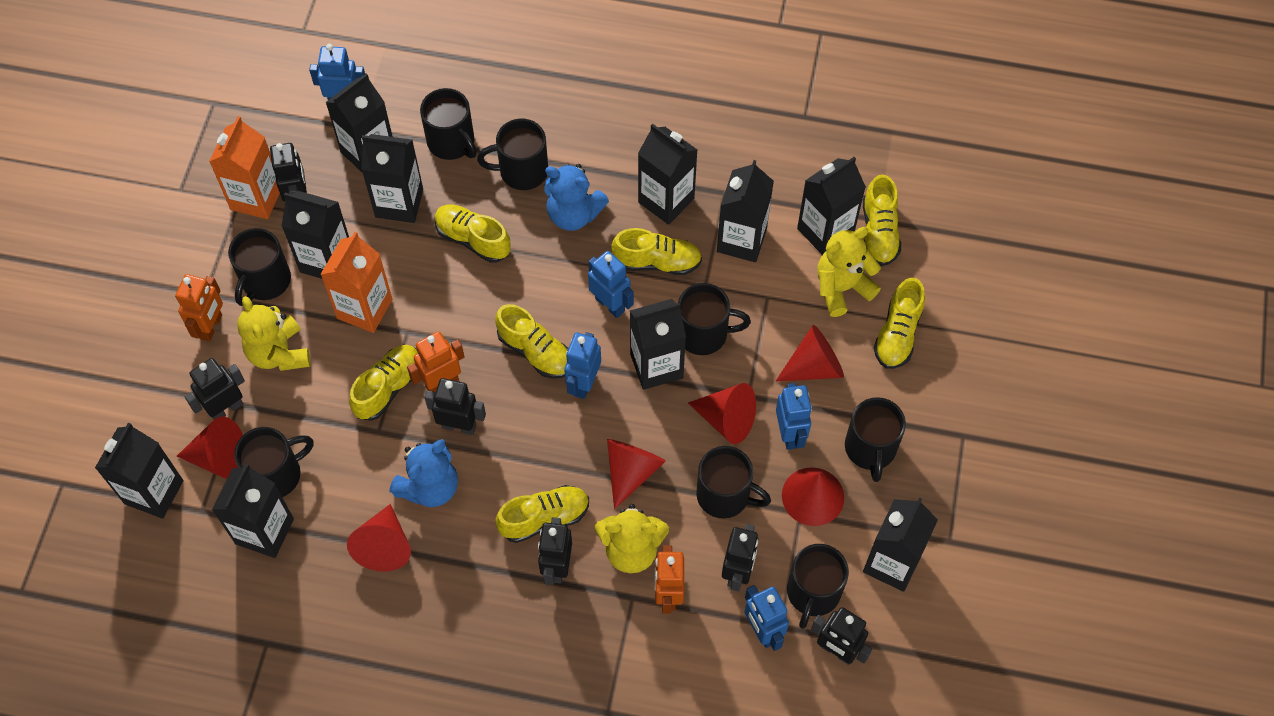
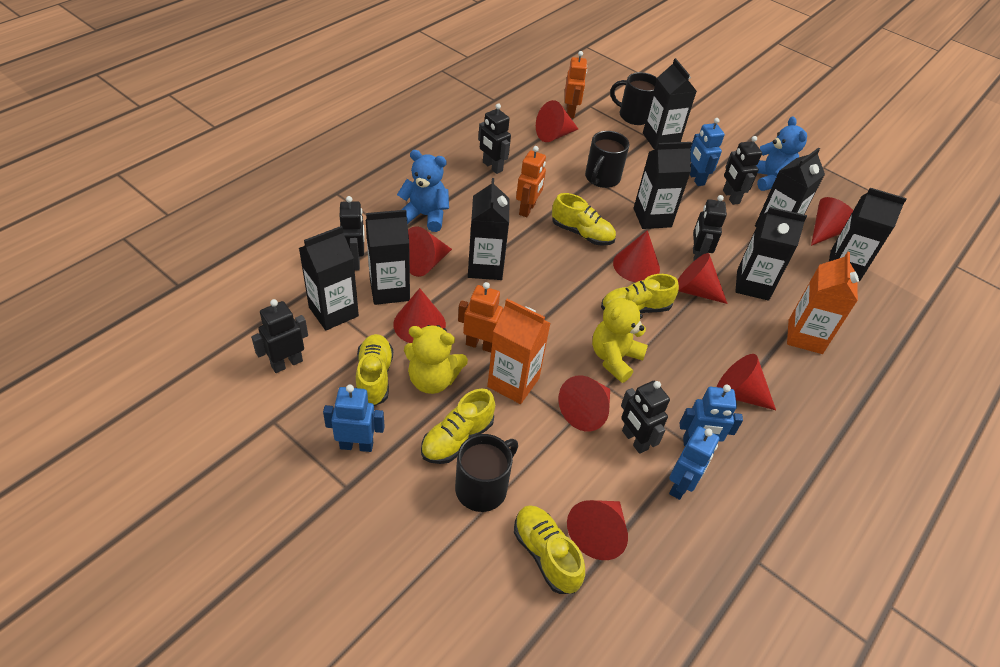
black carton: [95,423,183,519] [212,464,294,558] [282,191,349,279] [325,73,393,173] [361,134,423,223] [630,299,686,390] [638,124,697,225] [717,160,774,262] [797,157,866,255] [863,498,938,592] = 10 -> [299,226,359,330] [366,210,410,305] [468,178,510,280] [634,142,692,229] [643,58,697,149] [735,207,807,301] [755,148,825,227] [829,188,907,281] = 8
black mug: [228,228,291,306] [234,427,314,497] [420,88,477,160] [477,119,548,190] [678,283,751,355] [696,446,771,518] [787,544,849,629] [845,397,906,482] = 8 -> [455,434,518,512] [585,131,629,188] [610,72,657,125] = 3
blue robot: [309,44,365,100] [564,332,601,399] [588,251,634,318] [745,585,789,651] [776,383,812,450] = 5 -> [323,385,385,452] [669,426,720,500] [680,384,743,446] [690,118,725,186] = 4
red cone: [177,417,243,479] [347,504,411,572] [607,439,666,509] [688,383,756,444] [776,325,844,381] [782,467,844,526] = 6 -> [393,288,446,343] [408,226,452,277] [536,100,578,142] [558,375,610,431] [567,500,628,560] [613,230,660,282] [678,253,728,304] [717,354,776,410] [811,197,853,246] = 9
yellow shoe: [349,345,418,421] [435,205,511,263] [495,304,568,379] [495,485,589,543] [611,228,702,275] [863,175,901,266] [874,278,925,369] = 7 -> [356,334,393,406] [421,388,495,464] [514,505,585,594] [552,193,616,246] [601,274,679,314] = 5
yellow teddy bear: [237,296,311,371] [595,504,669,573] [817,227,881,317] = 3 -> [404,325,468,394] [592,289,648,383] = 2

